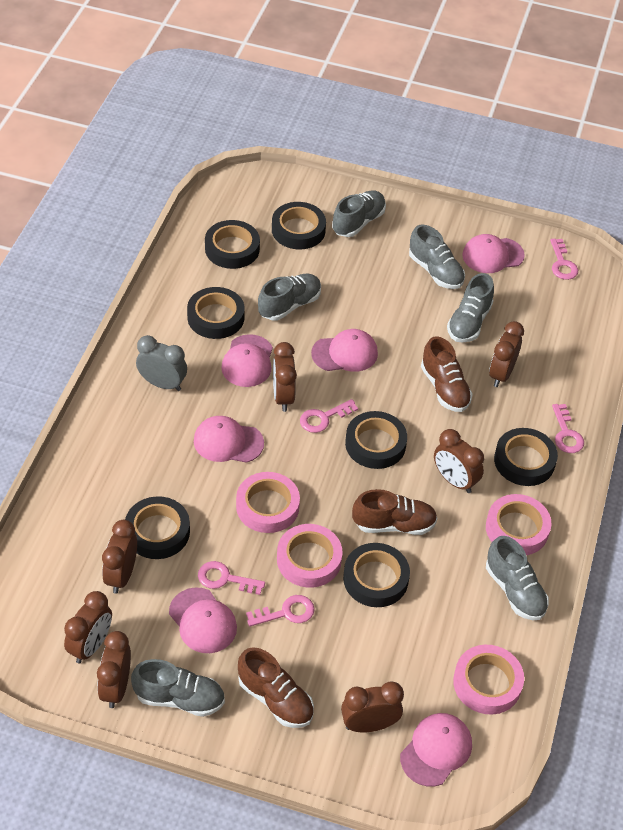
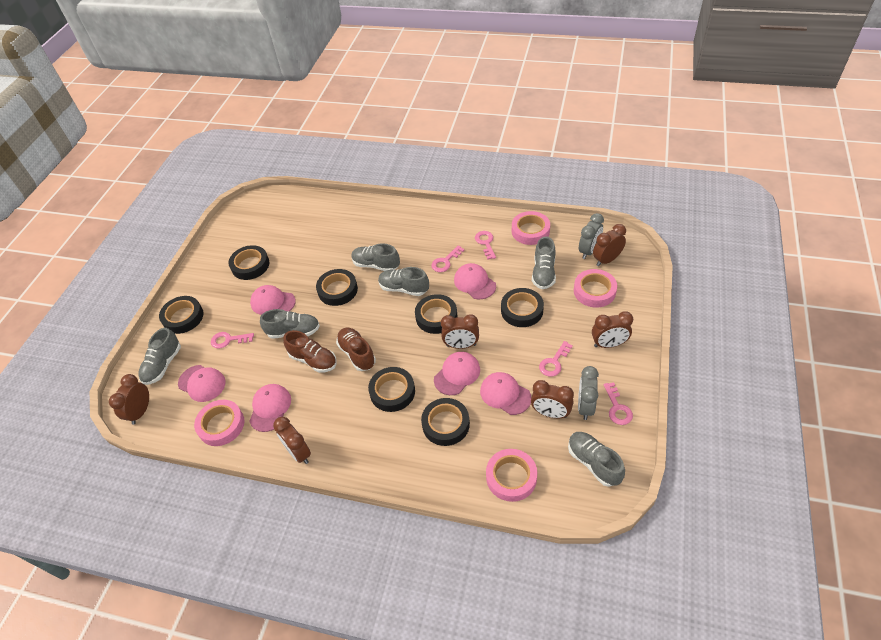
brown clock: [64,591,112,663] [97,631,131,708] [102,520,137,594] [273,342,297,412] [341,682,404,732] [434,429,484,493] [489,321,524,387] = 7 -> [109,374,149,425] [273,417,311,464] [441,314,479,349] [531,380,574,418] [592,311,633,348] [593,224,626,266] = 6
brown shoe: [238,647,314,728] [352,489,437,535] [421,336,473,412] = 3 -> [283,330,337,373] [336,328,376,371] = 2
grey clock: [136,335,187,391] = 1 -> [578,366,599,420] [579,213,604,259] = 2

